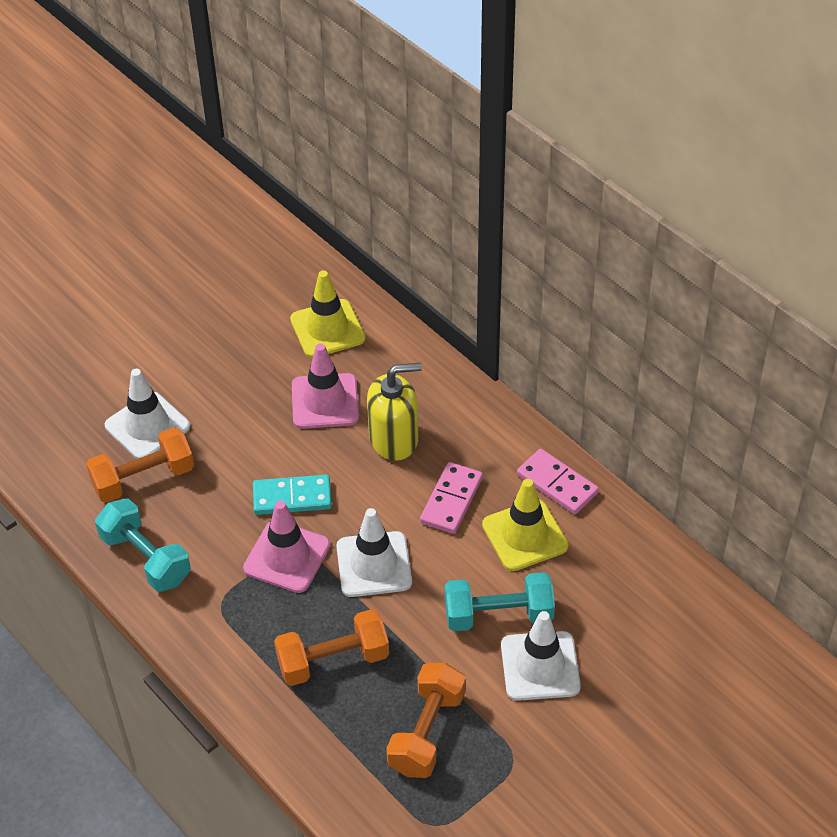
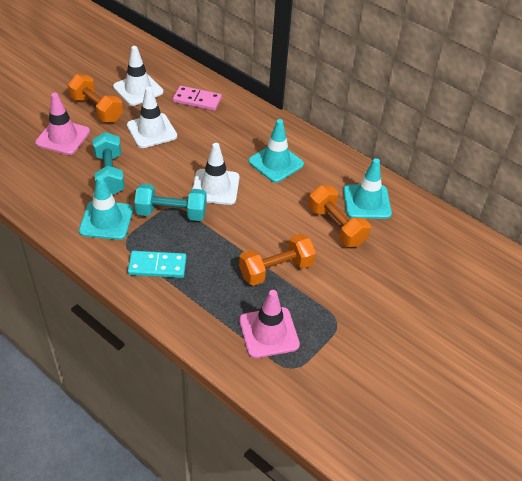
pink domino: [420,462,483,534] [517,449,599,514] = 2 -> [173,86,222,111] = 1
turquoise traffic cone: none = 0 -> [79,176,133,240] [248,119,304,183] [343,158,392,219] = 3
yellow soap dispenser: [367,363,422,461] = 1 -> none = 0
yellow traffic cone: [290,270,366,358] [482,479,569,571] = 2 -> none = 0

